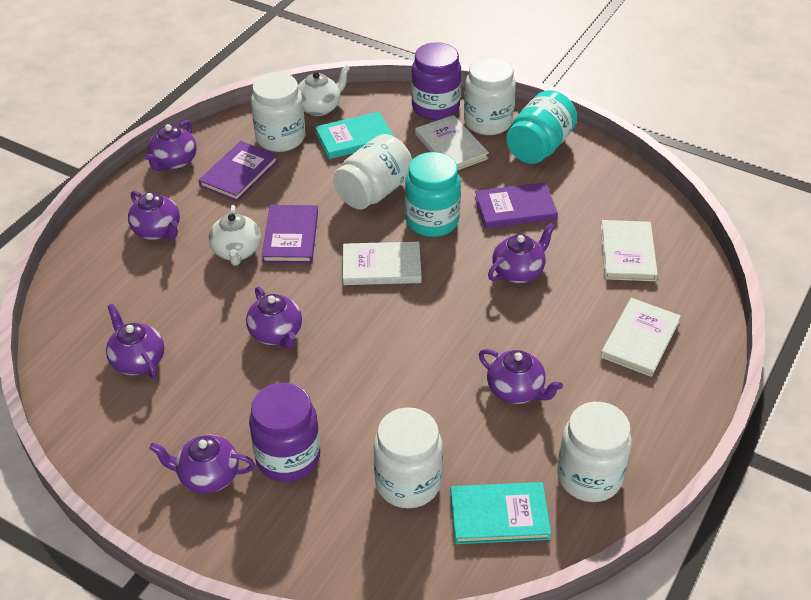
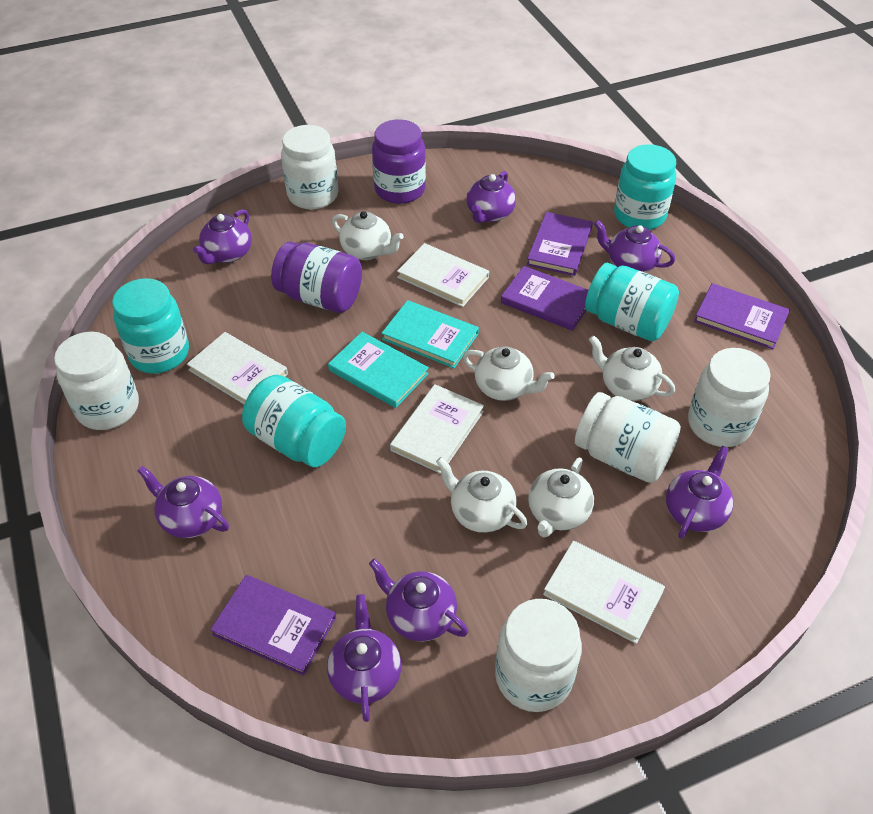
purple book: [198,141,278,201] [262,205,318,263] [475,182,558,229] = 3 -> [210,575,336,676] [501,266,588,331] [527,212,593,276] [694,283,790,349] = 4
turquoise jar: [405,152,461,237] [506,90,577,164] = 2 -> [112,278,189,373] [242,375,346,467] [585,263,679,341] [614,144,676,230] = 4
white teapot: [209,205,261,266] [298,65,350,116] = 2 -> [332,211,404,260] [436,457,527,533] [463,346,555,401] [528,457,594,538] [589,335,675,401] = 5

